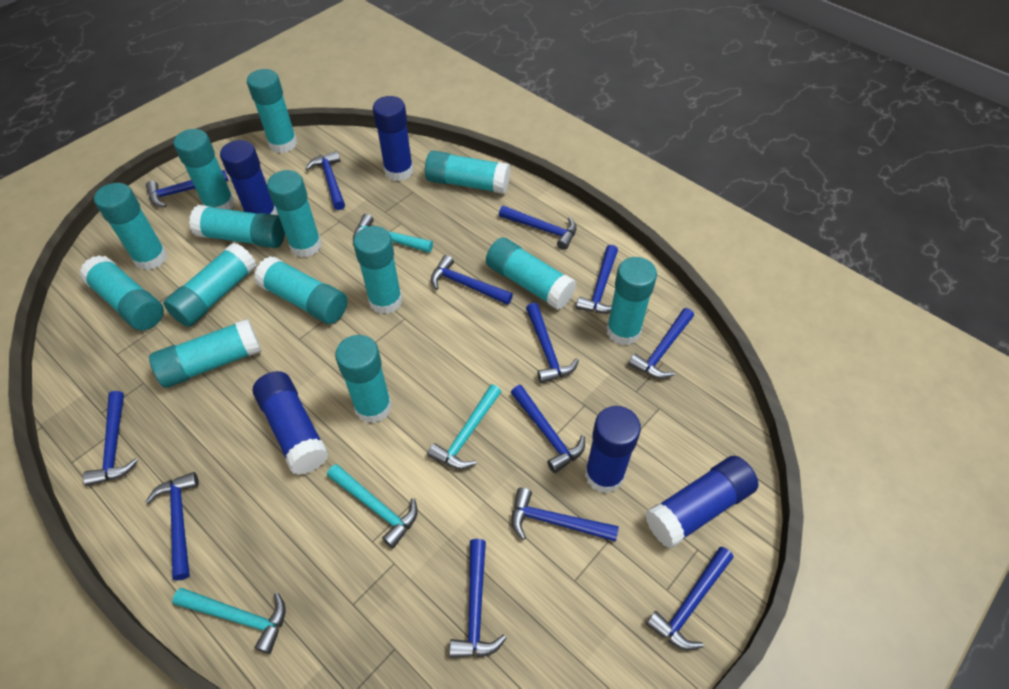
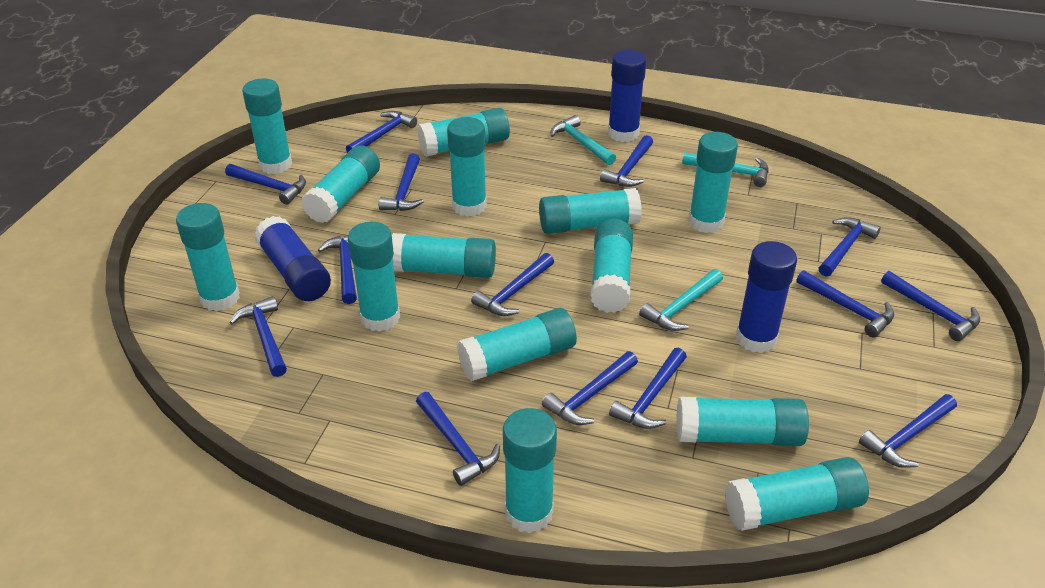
blue glue stick: [220,140,278,215] [253,371,329,475] [373,96,413,181] [585,406,641,493] [645,456,759,548] = 5 -> [254,216,331,301] [608,50,646,142] [736,241,797,353] = 3
blue hammer: [83,391,138,486] [146,170,228,207] [146,472,199,581] [305,151,345,210] [431,255,513,305] [449,539,506,658] [499,205,577,250] [511,385,585,473] [512,487,619,542] [526,303,579,384] [576,245,618,313] [628,308,694,379] [646,547,733,651] = 13 -> [225,164,306,205] [229,296,287,377] [318,235,357,304] [346,111,417,153] [379,154,424,211] [416,392,500,486] [471,253,554,316] [542,351,638,425] [600,135,653,187] [609,348,687,429] [796,270,894,338] [819,217,881,277] [859,394,957,468] [881,271,980,341] = 14
turquoise hammer: [172,588,286,654] [327,464,418,548] [353,214,433,253] [427,384,501,469] = 4 -> [551,115,616,165] [639,269,723,331] [682,152,769,187] = 3

